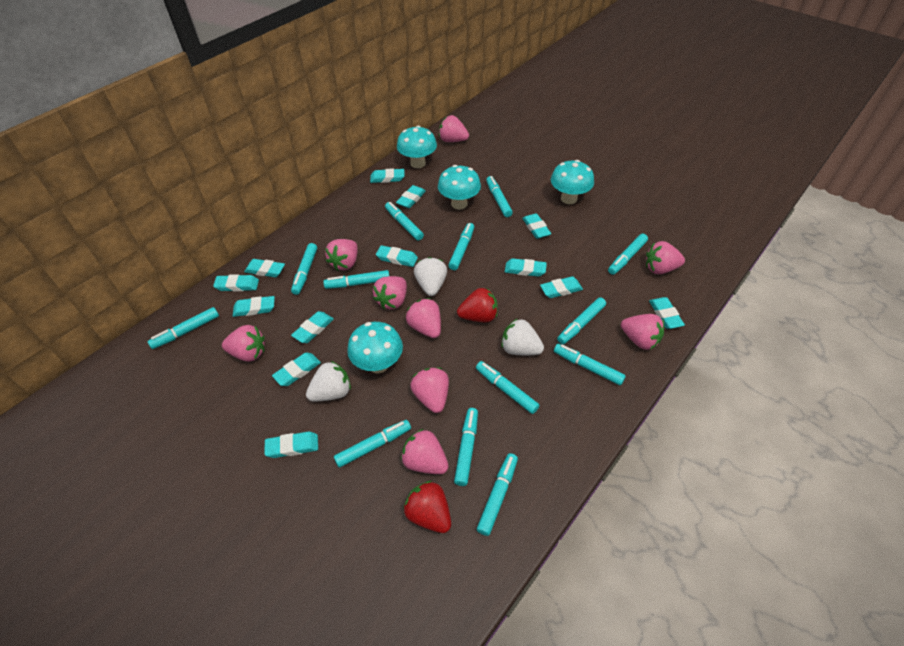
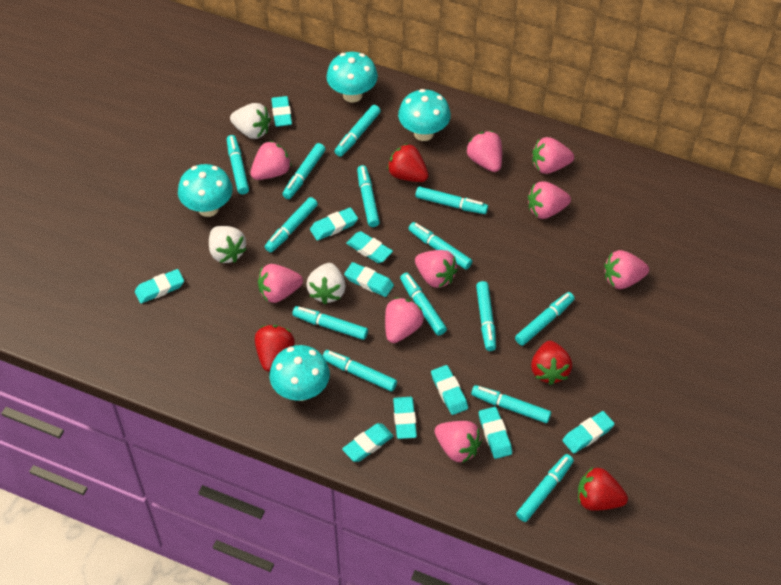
red strawberry: [403,481,451,533] [457,288,498,322] = 2 -> [255,325,295,372] [387,143,429,182] [531,341,572,385] [578,467,628,511] = 4
turquoise eraser: [213,274,259,292] [233,296,275,317] [244,259,285,277] [264,432,318,458] [272,353,321,386] [291,311,334,343] [370,168,404,183] [376,245,418,267] [396,185,426,208] [505,259,547,277] [522,213,551,239] [540,276,583,298] [649,297,685,329] = 13 -> [135,269,184,304] [271,96,292,127] [310,207,358,241] [342,423,394,462] [344,262,394,297] [346,231,393,263] [393,397,417,439] [431,365,468,415] [479,407,512,459] [562,411,615,454] = 10
turquoise marker: [148,307,219,349] [291,243,317,295] [323,270,389,289] [334,420,411,468] [385,202,424,241] [448,223,474,270] [454,408,478,486] [476,361,540,414] [477,453,518,536] [486,176,513,217] [554,344,626,385] [557,298,606,344] [608,234,648,275] = 13 -> [227,135,249,194] [265,197,318,253] [282,143,325,199] [292,306,368,340] [323,350,397,391] [335,105,381,157] [357,165,380,227] [400,273,447,336] [408,222,472,270] [415,186,488,214] [471,385,551,423] [476,281,496,351] [515,292,575,346] [516,454,574,522] = 14

